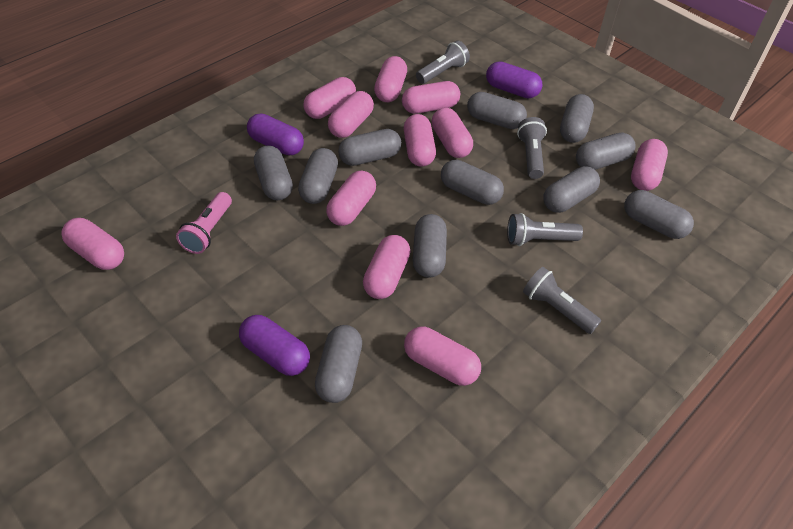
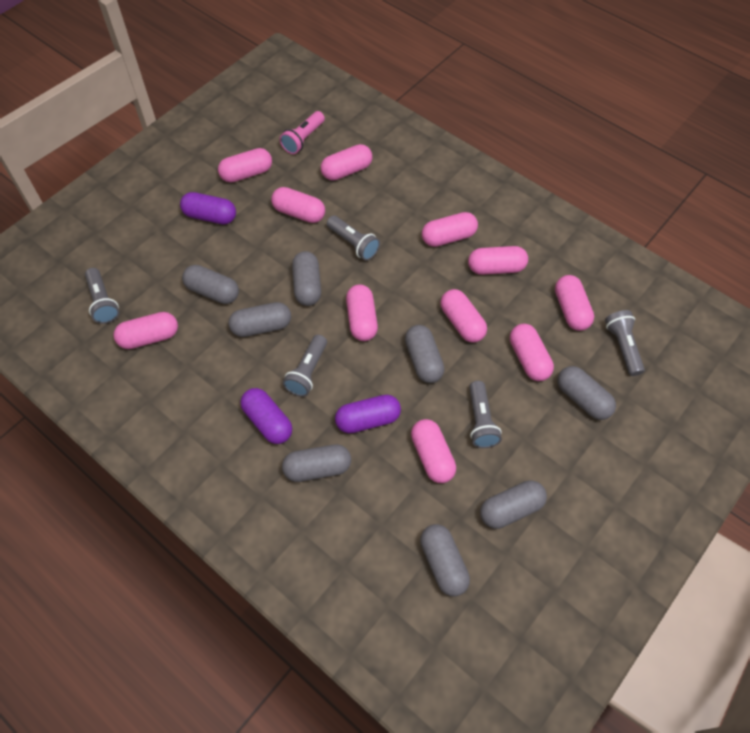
grey capsule: [254,145,293,200] [298,148,338,204] [315,325,362,403] [338,129,401,166] [413,214,447,278] [441,160,504,205] [467,92,527,129] [543,166,600,213] [560,94,594,143] [576,132,636,170] [624,190,694,239] = 11 -> [182,265,239,304] [228,302,291,337] [282,444,351,482] [292,251,321,306] [405,325,444,383] [420,524,470,597] [480,480,547,529] [557,366,616,420] = 8
grey flashlight: [416,40,470,84] [507,213,583,246] [517,117,547,179] [523,267,601,334] = 4 -> [85,268,119,324] [283,335,327,397] [327,216,380,261] [469,381,502,448] [605,310,645,376] = 5

